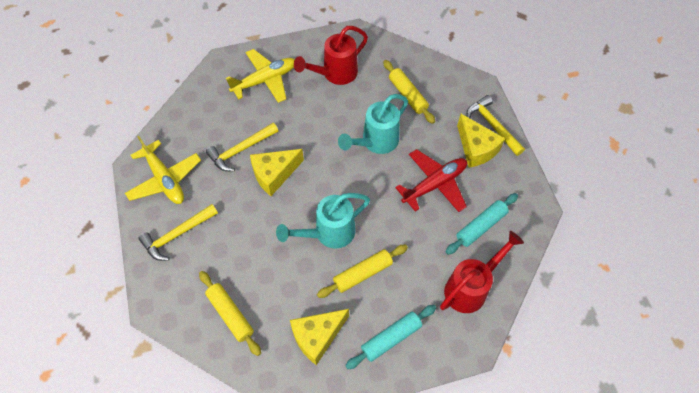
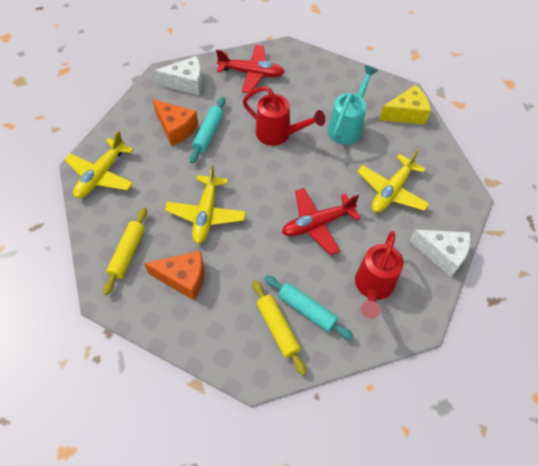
orange cheese: none = 0 -> [144,250,204,300] [152,99,198,146] = 2
red plane: [395,149,467,212] = 1 -> [216,45,284,93] [282,188,361,255] = 2
turquoise watering can: [276,193,370,249] [338,94,408,154] = 2 -> [328,65,378,145] = 1
white cheese: none = 0 -> [155,56,202,95] [409,230,471,277] = 2
yellow cheese: [250,149,304,196] [290,309,349,365] [457,114,505,168] = 3 -> [379,85,431,125] = 1
yellow hammer: [139,204,218,261] [206,123,278,171] [467,95,525,156] = 3 -> none = 0
yellow plane: [125,136,201,204] [226,49,295,103] = 2 -> [65,130,134,198] [165,165,246,244] [357,149,429,213] = 3
yellow rolling pin: [199,271,261,356] [317,245,408,298] [383,60,435,124] = 3 -> [103,207,147,295] [253,280,306,375] = 2

